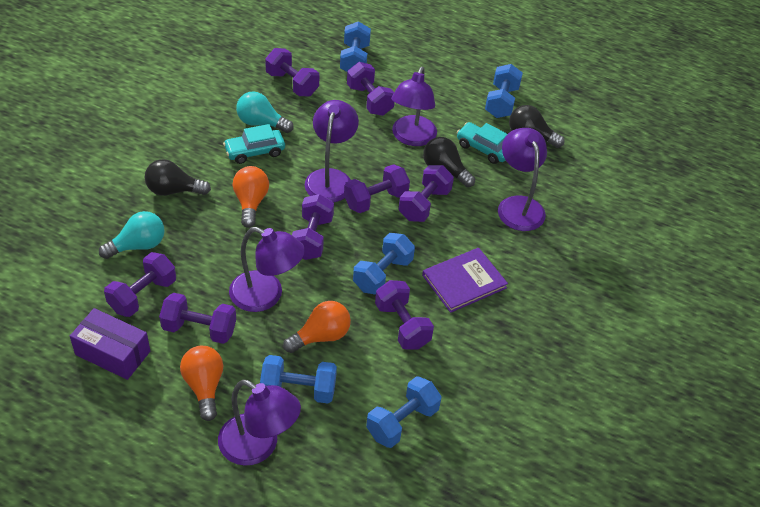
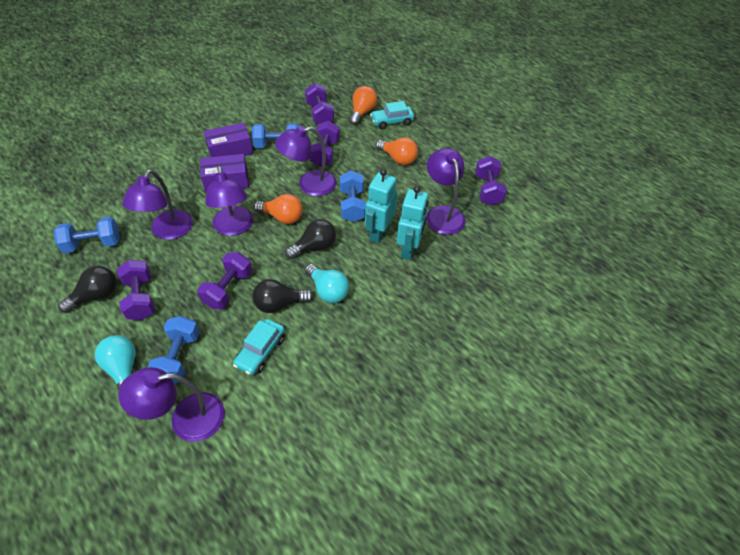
blue dumbbell: [260,355,337,403] [340,21,371,72] [353,233,415,295] [366,376,442,448] [485,64,523,118] = 5 -> [54,216,120,253] [148,316,200,383] [252,123,299,148] [340,170,366,222] = 4
purple book: [422,248,508,313] = 1 -> none = 0
purple box: [70,308,150,380] = 1 -> [200,154,249,193] [203,122,253,157] = 2
purple dumbbell: [104,252,176,317] [159,293,236,344] [265,48,319,96] [292,194,334,260] [344,164,410,213] [347,62,395,116] [375,280,434,350] [399,165,454,222] = 8 -> [117,260,155,320] [197,252,252,309] [305,83,334,124] [310,121,340,167] [475,156,507,206] = 5
turquoise robot: none = 0 -> [365,169,398,243] [397,186,429,260] = 2

